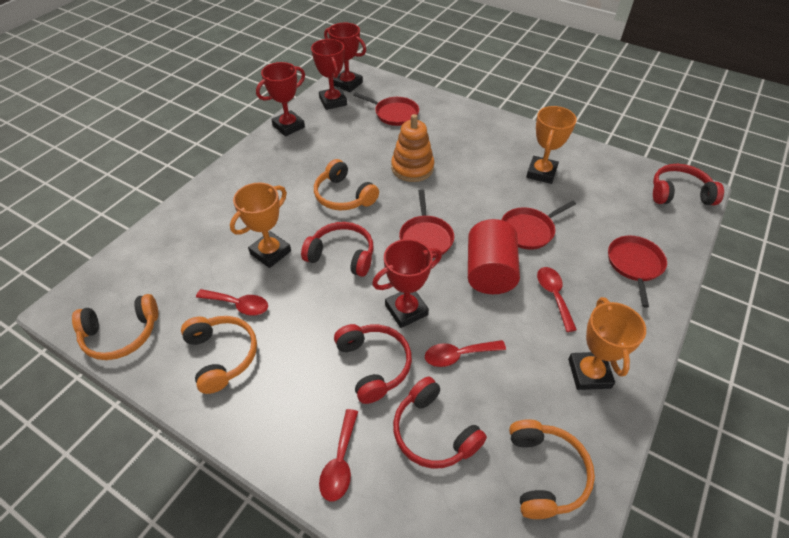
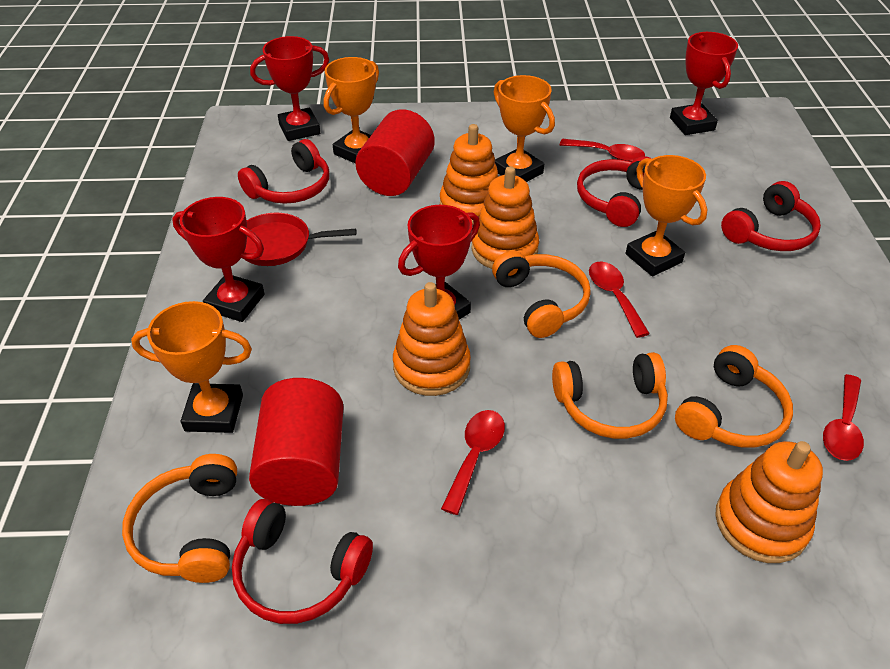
orange stacking toy: [391,114,434,182] = 1 -> [393,282,471,396] [440,124,499,225] [471,166,539,269] [715,441,823,563] = 4
orange trophy: [230,182,291,268] [526,106,577,184] [568,297,646,390] = 3 -> [131,301,252,433] [324,57,379,164] [494,75,555,182] [626,155,708,276] = 4
red cylinder: [468,219,520,294] = 1 -> [249,378,344,506] [355,109,435,196] = 2
red pan: [353,92,419,126] [399,190,454,258] [501,201,576,250] [608,236,667,308] = 4 -> [244,213,356,266] = 1

